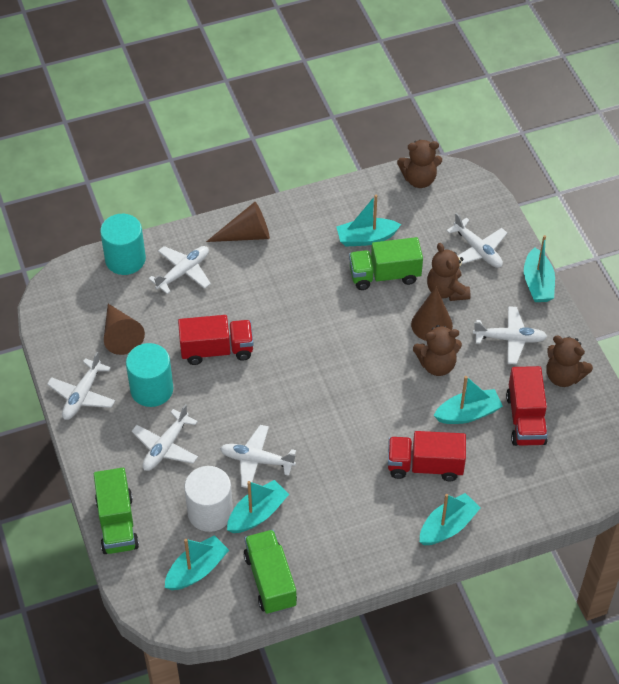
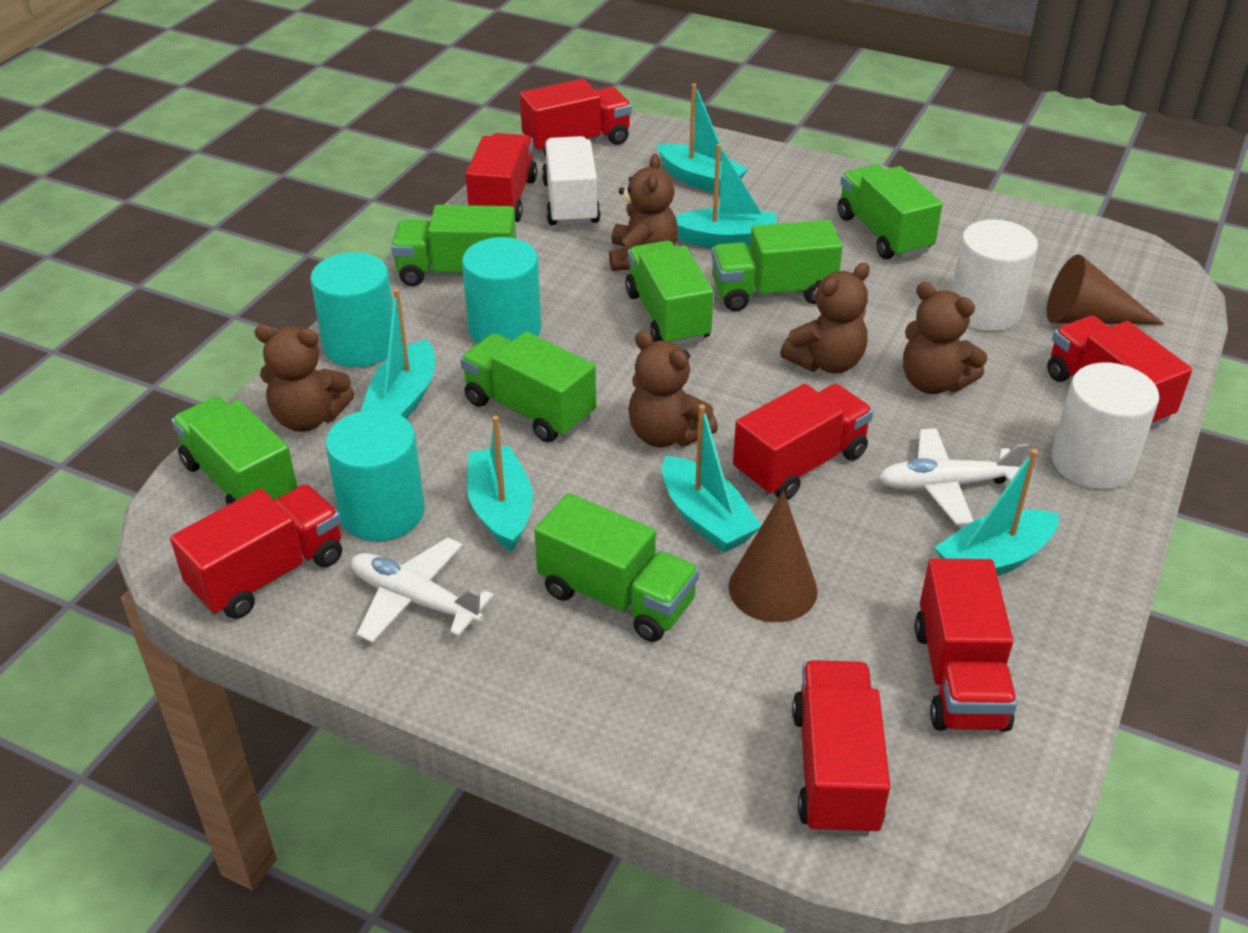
brown cone: [104,304,145,355] [206,202,270,242] [411,287,453,341] = 3 -> [728,490,818,622] [1047,254,1164,325] = 2
brown teddy bear: [397,140,442,188] [413,325,462,376] [427,243,471,301] [547,336,593,387] = 4 -> [254,324,354,432] [609,154,678,271] [628,331,718,447] [780,263,870,374] [903,282,987,394] = 5
green truck: [94,468,139,554] [244,530,297,614] [349,237,423,290] = 3 -> [172,396,297,505] [391,205,516,286] [460,332,596,443] [534,493,699,642] [625,241,714,346] [711,220,843,311] [838,164,943,259] = 7
red truck: [178,315,254,365] [388,431,466,481] [506,366,548,446] = 3 -> [170,484,342,619] [466,133,537,222] [520,79,632,156] [733,384,873,500] [792,660,890,837] [915,558,1018,731] [1047,316,1192,428] = 7
turquoise cylinder: [100,214,146,275] [126,343,173,407] = 2 -> [310,252,393,367] [326,409,425,541] [462,237,541,344] = 3
white cylinder: [184,466,233,532] = 1 -> [951,220,1038,331] [1052,363,1159,489] = 2
white plane: [47,352,115,420] [132,404,198,471] [149,246,211,294] [220,425,296,488] [446,213,507,268] [473,306,548,364] = 6 -> [351,537,494,643] [878,428,1029,525] = 2
white truck: none = 0 -> [542,136,601,226] = 1

